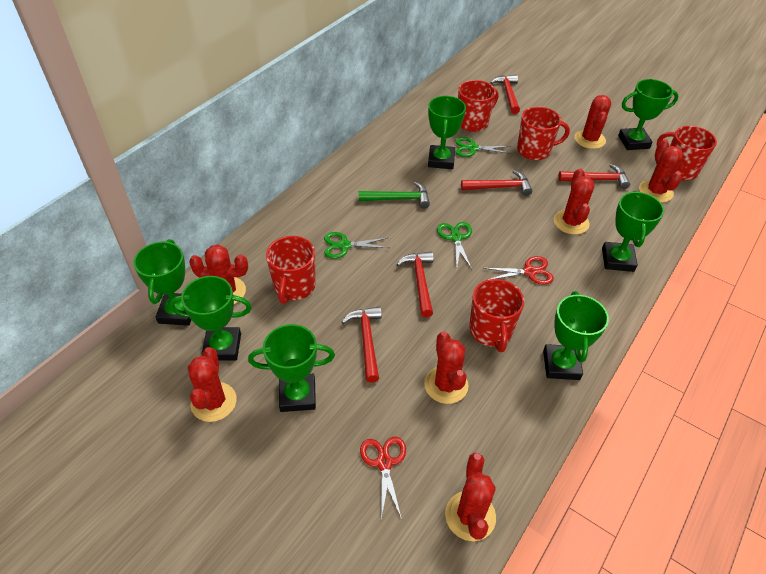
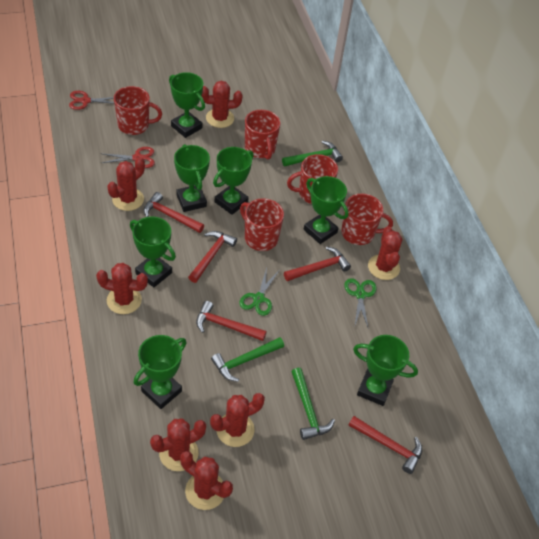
green hammer: [359,182,430,208] = 1 -> [211,337,284,382] [282,140,343,166] [291,368,335,440] = 3
green scissors: [324,232,389,259] [437,222,472,269] [455,137,512,157] = 3 -> [239,268,280,316] [345,278,376,327] = 2

